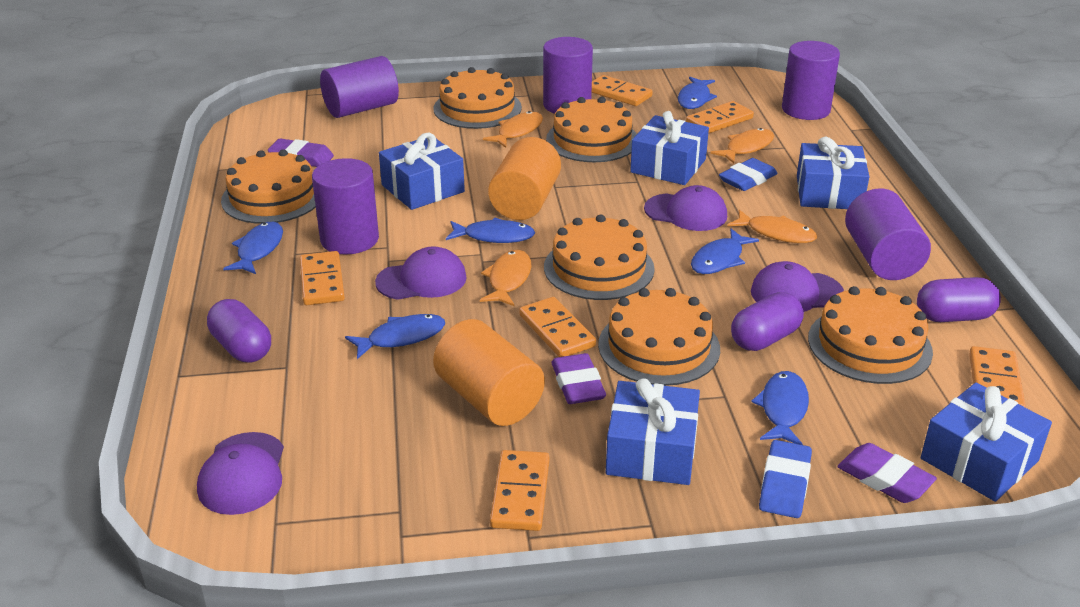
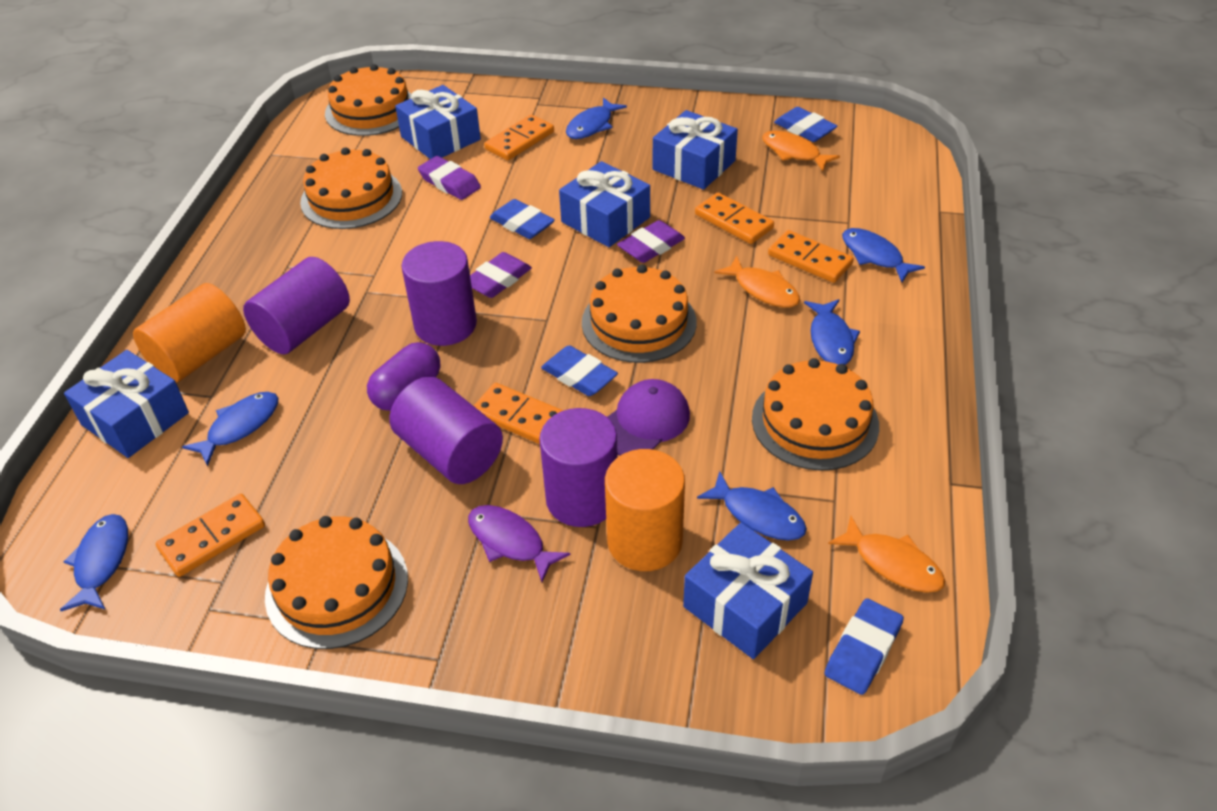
blue eraser: [719,158,778,191] [759,440,812,518] = 2 -> [490,199,555,239] [541,345,618,396] [774,107,837,142] [824,598,904,695] = 4
orange cake: [221,149,316,224] [433,67,522,129] [544,214,655,300] [546,97,637,162] [598,288,720,386] [808,286,933,384] = 6 -> [265,516,408,649] [300,147,402,229] [325,64,412,136] [582,264,697,363] [752,358,879,471] = 5
orange domino: [300,251,345,305] [490,450,549,531] [519,297,596,357] [592,75,653,106] [686,101,754,134] [969,346,1026,408] = 6 -> [156,494,265,577] [474,383,564,444] [484,115,554,161] [695,192,774,244] [768,230,854,283] = 5
orange fish: [480,250,532,307] [483,111,543,148] [710,128,774,164] [727,210,817,243] = 4 -> [714,256,800,308] [762,131,840,171] [828,516,945,593] = 3
purple cap: [197,432,284,515] [375,247,467,300] [644,185,727,231] [751,261,844,312] = 4 -> [607,379,690,456] = 1
purple capsule: [207,299,271,362] [731,292,804,351] [917,277,1001,322] = 3 -> [367,342,440,411] = 1
purple cylinder: [312,158,379,255] [320,56,399,118] [543,37,593,114] [782,41,840,120] [845,188,931,280] = 5 -> [243,257,350,354] [389,377,503,484] [401,241,477,346] [539,408,618,527] = 4
purple fish: none = 0 -> [468,505,570,582] = 1

